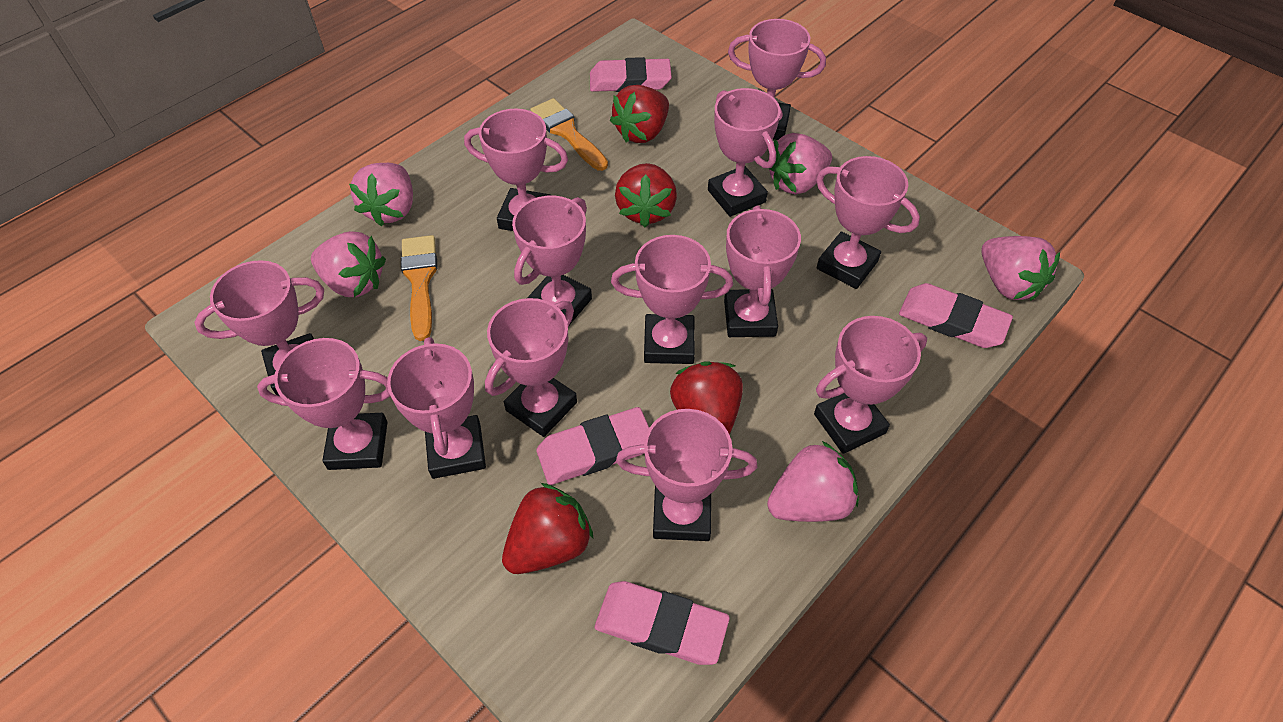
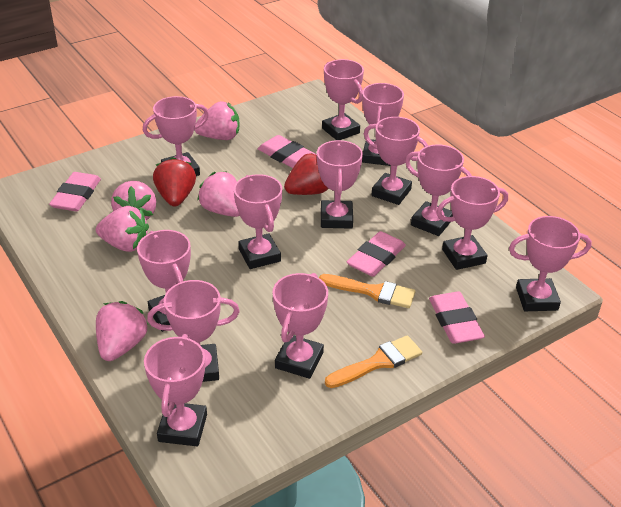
red strawberry: [502,483,593,574] [610,85,669,143] [615,163,677,227] [670,361,743,435] = 4 -> [153,157,196,206] [284,153,329,195] = 2

